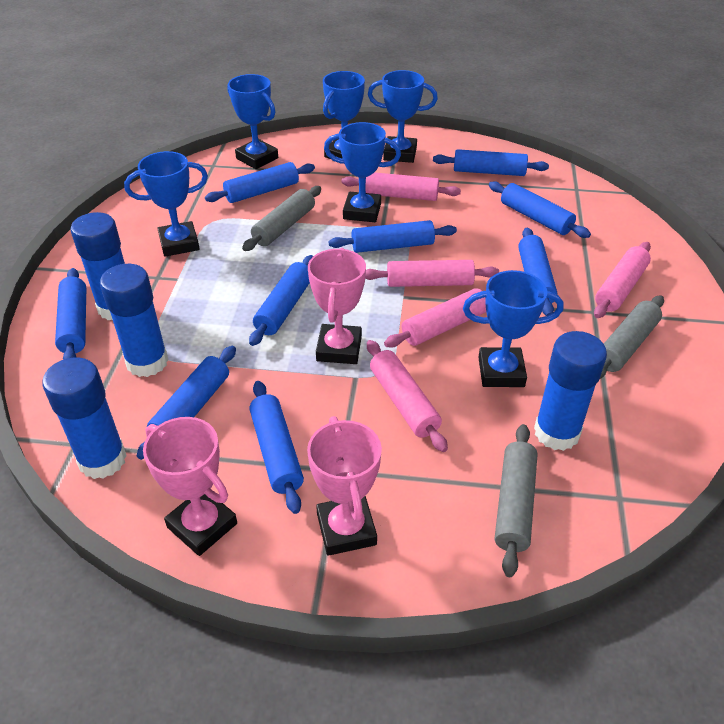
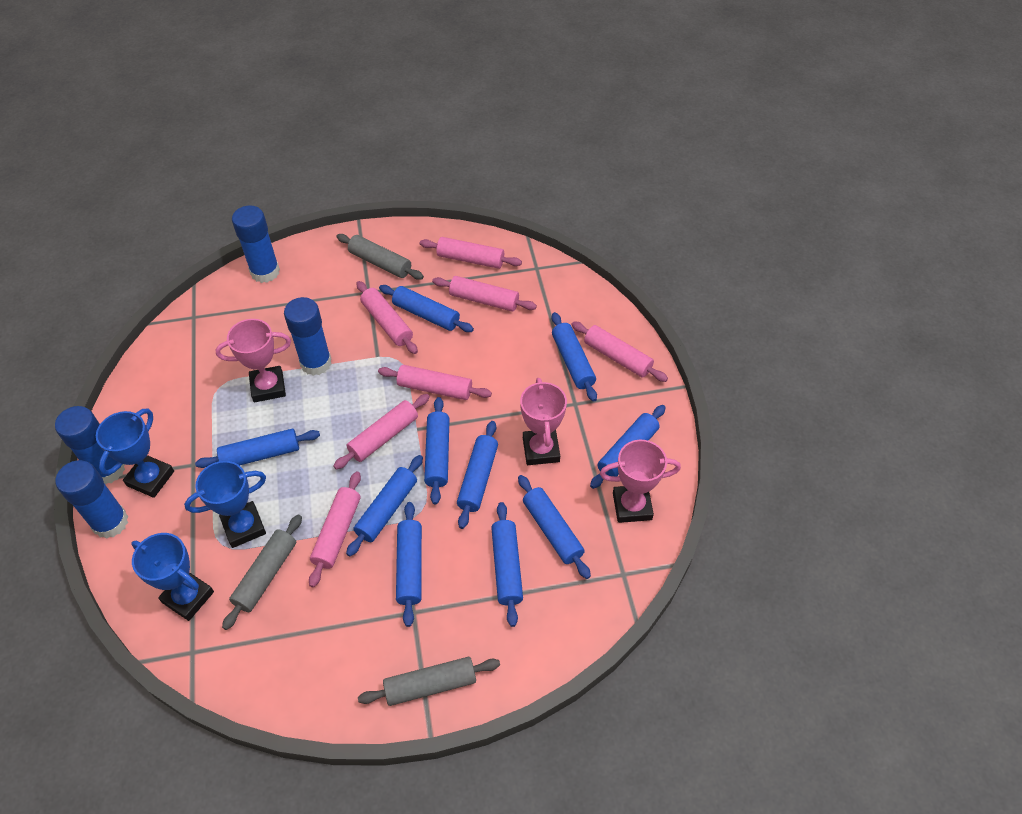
blue rolling pin: [55,268,86,360] [137,346,236,460] [205,162,315,203] [249,255,313,346] [250,381,304,514] [329,220,457,253] [433,149,549,176] [489,181,591,238] [518,228,558,316] = 9 -> [195,429,320,468] [346,455,423,556] [379,285,474,332] [396,502,422,627] [424,397,450,505] [457,421,498,529] [491,502,523,627] [518,475,591,579] [551,312,597,402] [590,405,666,489] = 10
blue trophy: [124,151,208,257] [227,74,278,169] [323,71,365,159] [324,122,401,222] [368,70,438,163] [463,270,564,387] = 6 -> [96,408,174,498] [131,533,214,621] [184,461,266,548] = 3
pink rolling pin: [342,172,461,201] [365,260,499,287] [367,340,448,452] [384,288,486,347] [594,242,651,318] = 5 -> [309,471,361,587] [333,394,430,469] [356,281,418,354] [378,365,492,400] [420,237,522,269] [432,276,537,312] [571,322,668,382] = 7

